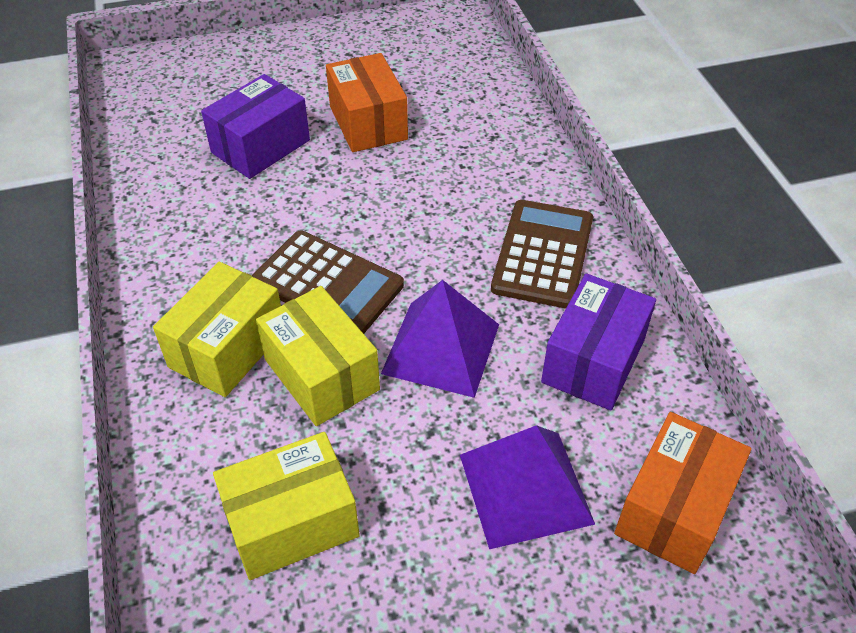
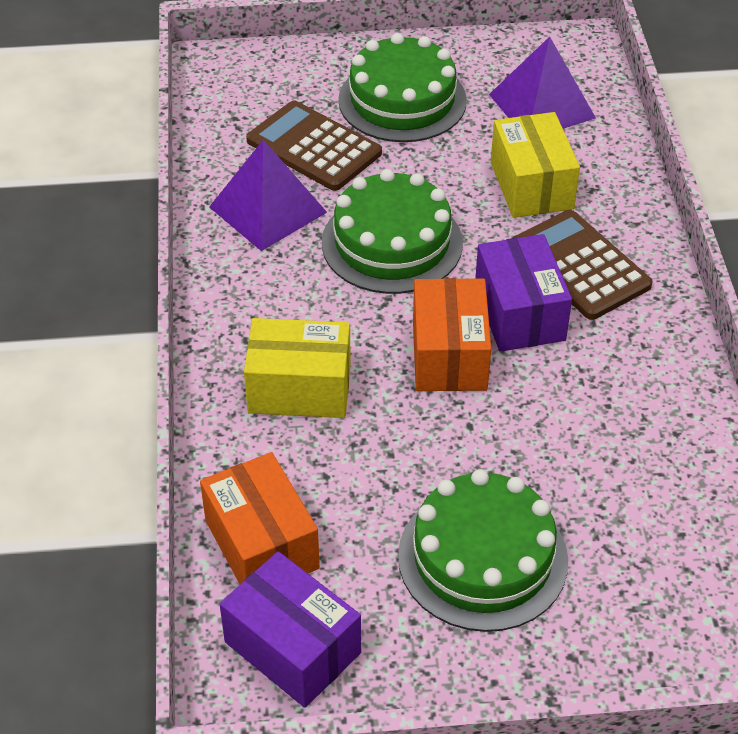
green cake: none = 0 -> [322,169,463,294] [338,33,467,142] [398,469,568,632] = 3
yellow box: [153,262,281,397] [213,432,360,580] [256,286,380,426] = 3 -> [244,318,351,418] [491,112,580,218] = 2

